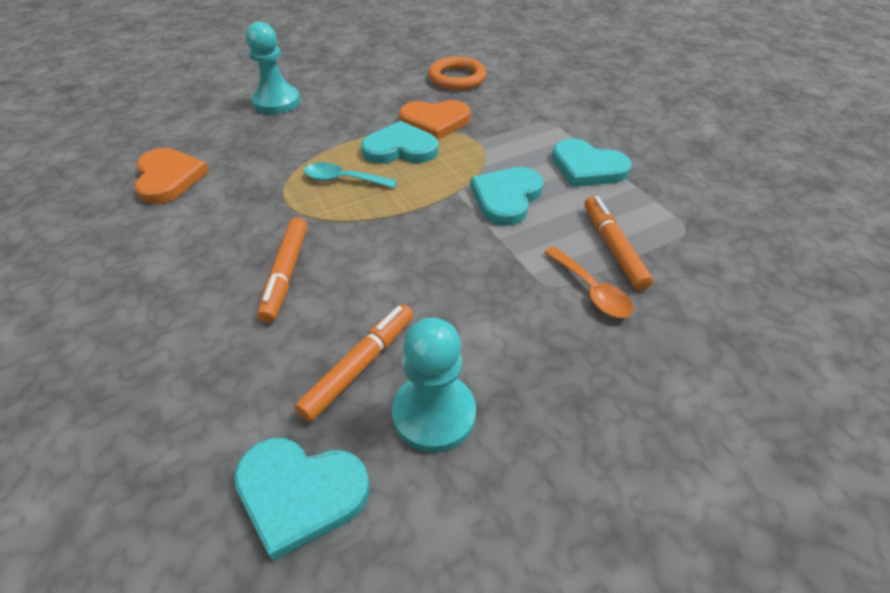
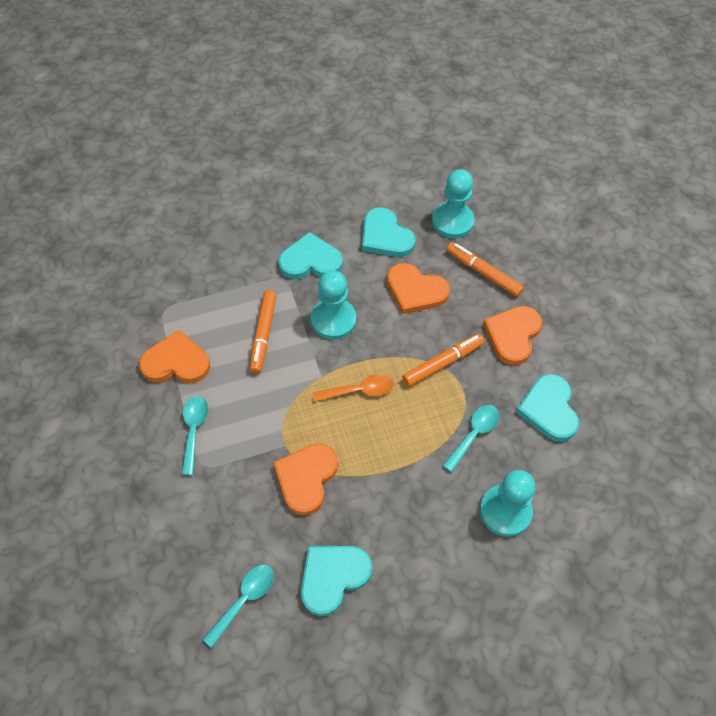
orange heart: [135,148,209,204] [399,100,471,140] = 2 -> [139,330,210,383] [273,444,338,515] [387,263,450,314] [483,306,542,365] = 4
orange ring: [428,56,487,90] = 1 -> none = 0
turquoise pawn: [246,22,300,114] [392,317,476,453] = 2 -> [311,271,356,340] [432,169,475,238] [480,470,536,537] = 3
turquoise spoon: [304,162,397,188] = 1 -> [182,396,208,475] [203,565,274,648] [443,405,499,472] = 3

